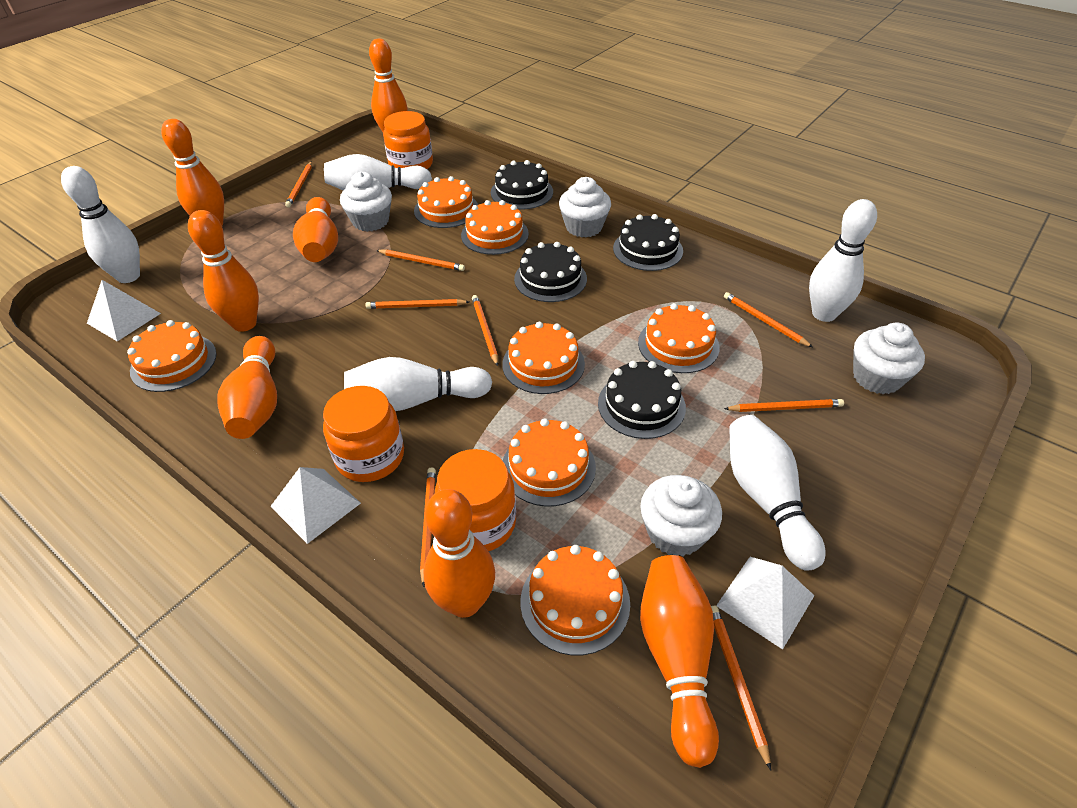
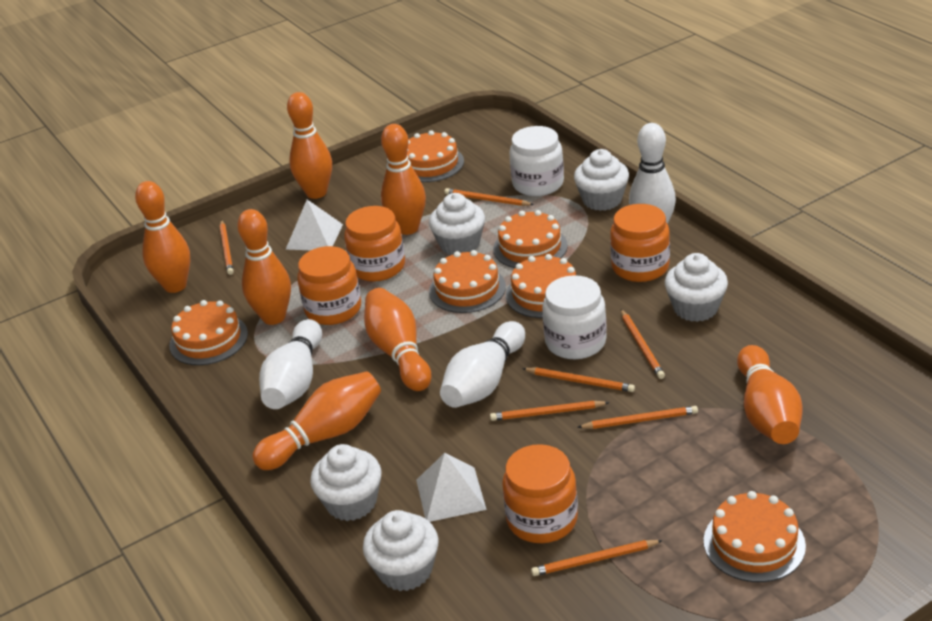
black cake: [491,160,553,210] [514,242,587,302] [598,361,686,439] [613,214,683,271] = 4 -> none = 0
orange cake: [127,320,217,392] [414,176,478,228] [461,200,529,255] [502,322,585,394] [503,418,596,507] [520,545,630,655] [638,303,720,373] = 7 -> [169,300,248,365] [407,130,464,182] [429,250,506,313] [493,210,568,268] [506,254,576,318] [704,491,806,582] = 6
orange jar: [323,386,404,482] [383,111,433,169] [435,449,516,551] = 3 -> [297,246,361,325] [344,206,405,282] [502,444,578,543] [610,204,670,282] = 4
orange pencil: [285,161,312,207] [365,299,469,309] [376,249,465,271] [420,467,436,588] [472,295,498,366] [711,606,771,770] [724,292,813,347] [724,399,844,412] = 8 -> [220,220,234,275] [445,188,534,206] [490,401,610,421] [522,368,635,392] [531,540,663,576] [577,406,698,429] [621,309,665,379] = 7
white bowling pin: [61,166,140,283] [324,154,432,191] [344,357,492,411] [729,415,826,571] [809,199,877,322] = 5 -> [259,319,322,409] [440,321,525,408] [629,123,676,224] = 3
white cupcake: [340,172,392,232] [559,177,611,238] [640,475,722,556] [853,323,925,394] = 4 -> [310,444,382,521] [363,510,439,591] [429,193,485,255] [574,149,629,211] [665,253,728,322] = 5
white jar: none = 0 -> [509,126,564,196] [542,275,607,359] = 2
white pyramid: [87,280,161,341] [270,467,361,544] [716,557,814,649] = 3 -> [285,200,343,250] [416,453,487,522] = 2

